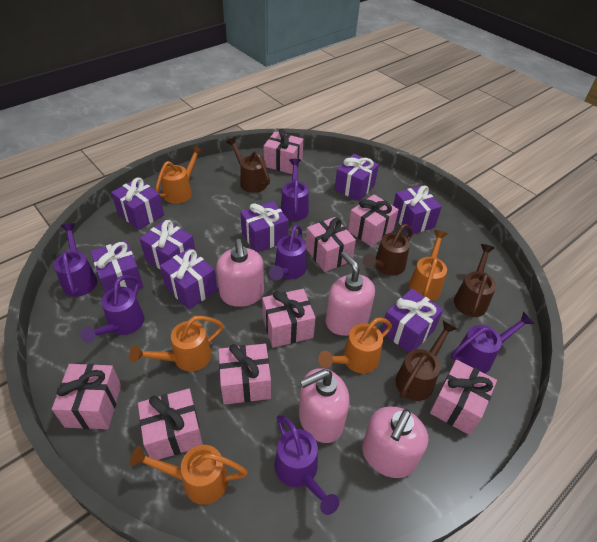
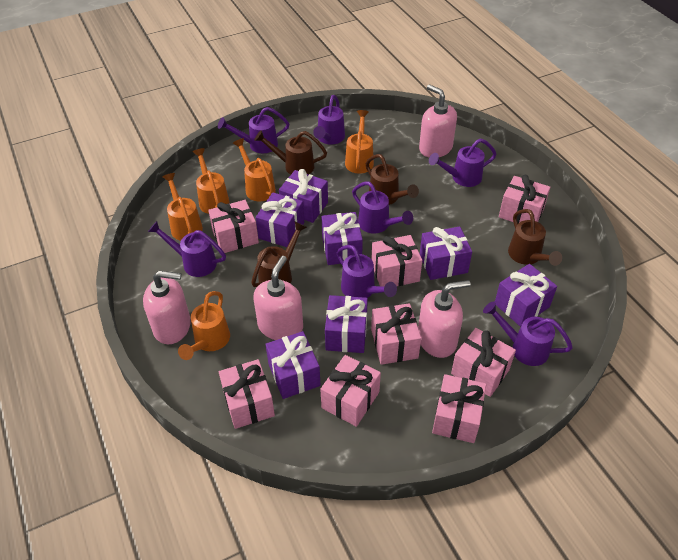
purple gift: [90,240,143,293] [111,178,164,230] [140,220,195,269] [160,248,217,309] [240,201,289,252] [335,154,379,201] [381,288,443,352] [393,185,442,234] = 8 -> [256,193,304,247] [266,331,320,399] [279,169,328,223] [322,212,363,265] [325,295,368,353] [420,227,472,280] [495,264,557,327] = 7
purple watering can: [54,223,97,297] [80,275,145,343] [269,225,307,280] [275,415,339,515] [281,159,309,221] [451,312,534,373] = 6 -> [148,221,226,277] [218,107,289,153] [313,95,345,145] [336,245,397,298] [352,182,413,233] [429,139,497,187] [483,301,573,366] = 7

